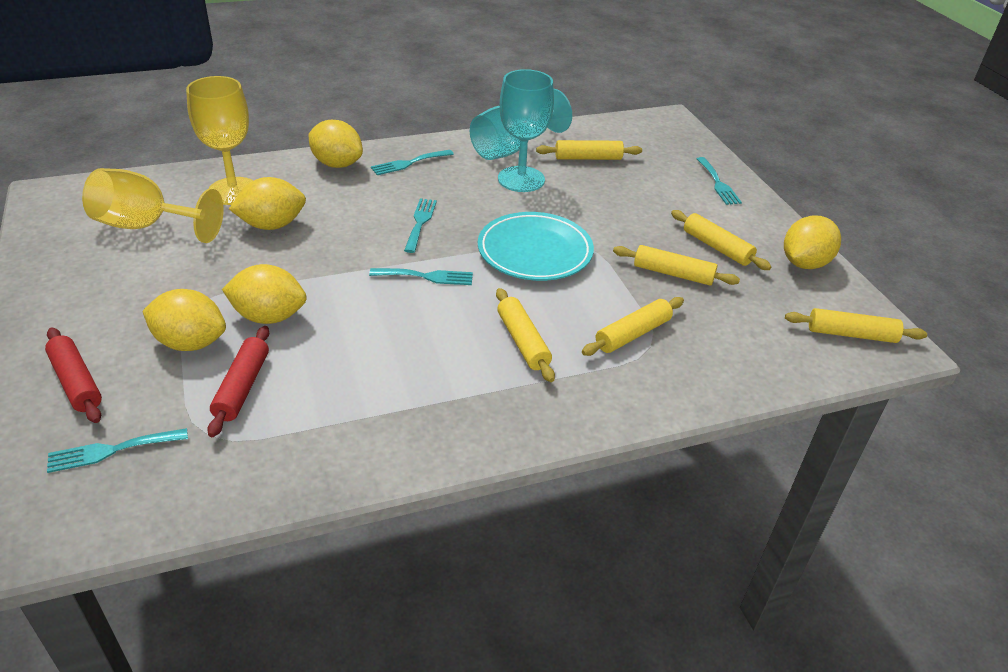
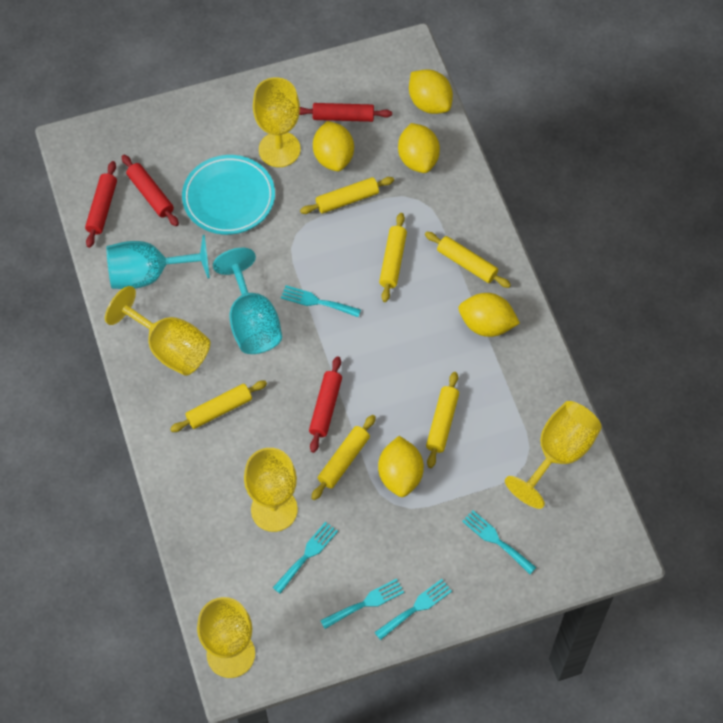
red rolling pin: [45,328,102,423] [207,326,269,437] = 2 -> [85,161,117,248] [122,155,179,226] [299,103,392,122] [309,356,342,453] = 4
yellow goblet: [82,168,224,243] [186,76,254,205] = 2 -> [105,286,210,376] [197,597,255,678] [244,448,298,532] [253,77,300,167] [505,401,602,509] = 5

